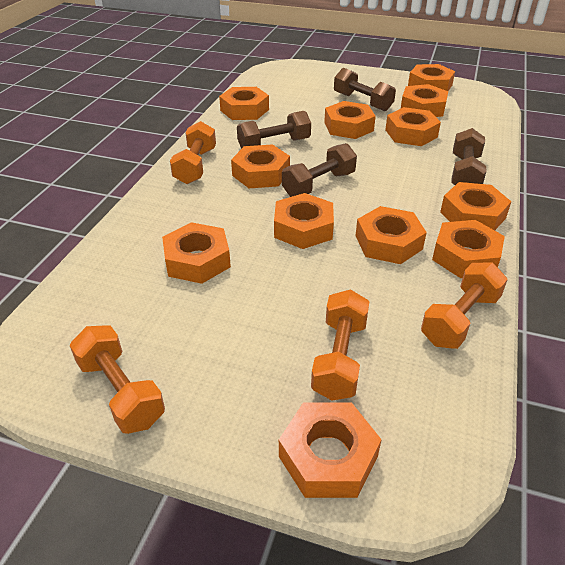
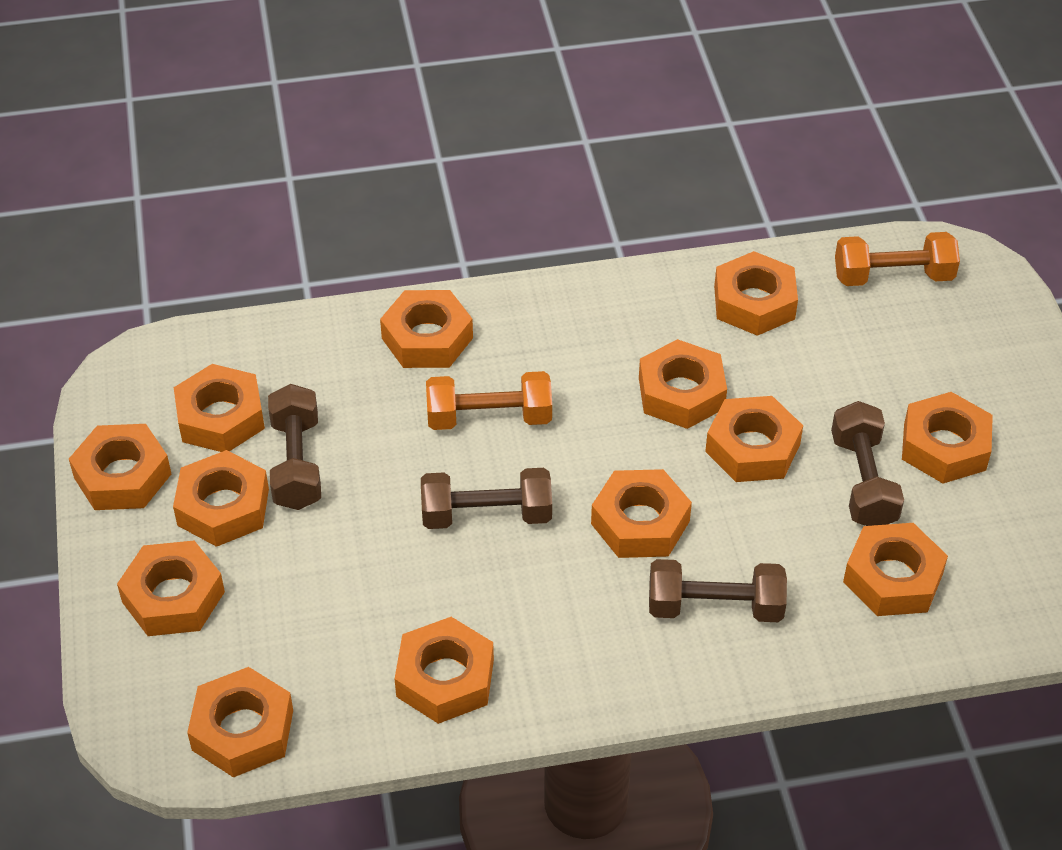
orange dumbbell: [70,325,165,434] [170,121,216,184] [311,289,370,400] [421,262,508,349] = 4 -> [426,371,552,430] [835,232,960,286] = 2
orange nut: [162,222,231,284] [219,87,269,120] [231,144,290,188] [274,193,334,249] [279,403,382,498] [324,101,376,139] [356,206,427,264] [385,107,441,146] [401,84,448,117] [408,64,455,91] [432,220,505,278] [440,182,511,230] = 12 -> [69,424,171,510] [117,540,225,636] [173,450,269,547] [174,364,265,452] [187,667,293,777] [380,290,473,368] [395,617,494,724] [591,469,692,558] [639,339,727,429] [705,396,803,482] [714,251,798,336] [843,523,948,616] [902,392,993,483] = 13

